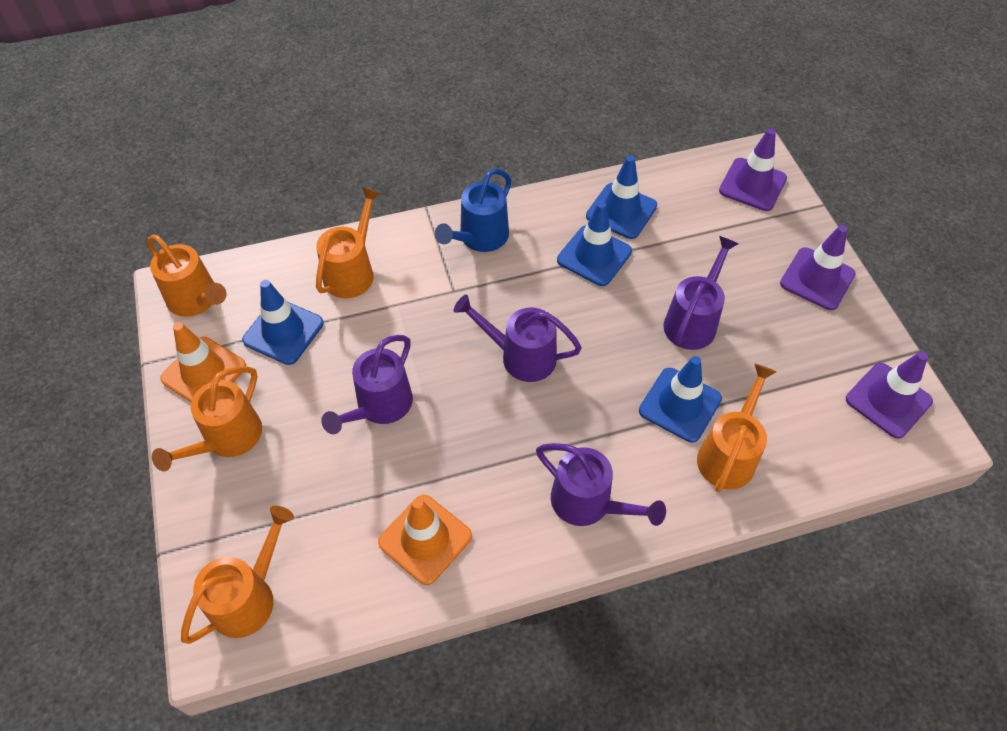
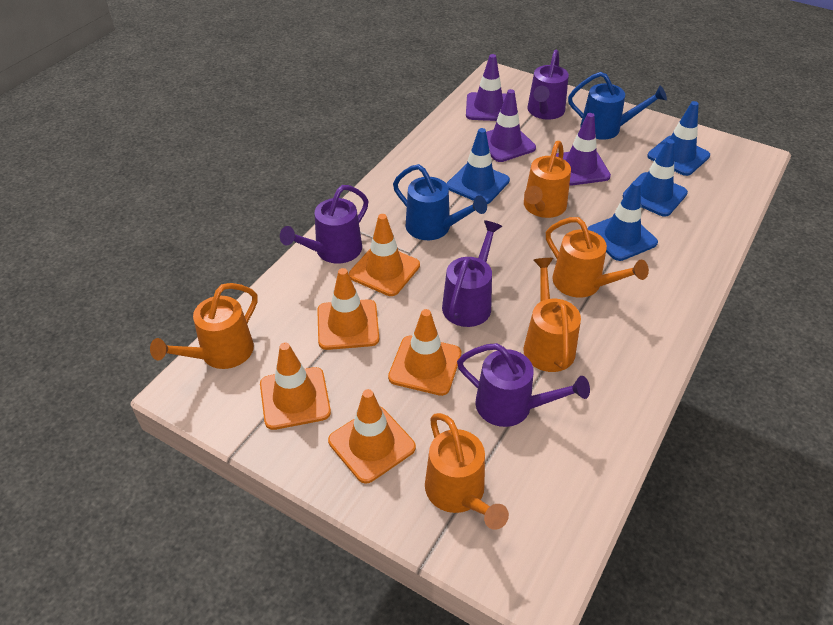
blue watering can: [435,169,511,252] = 1 -> [393,164,487,240] [568,72,667,140] = 2
orange traffic cone: [160,322,246,402] [378,495,472,585] = 2 -> [260,342,331,430] [317,268,379,350] [328,389,416,484] [349,214,420,296] [388,309,461,396] = 5

